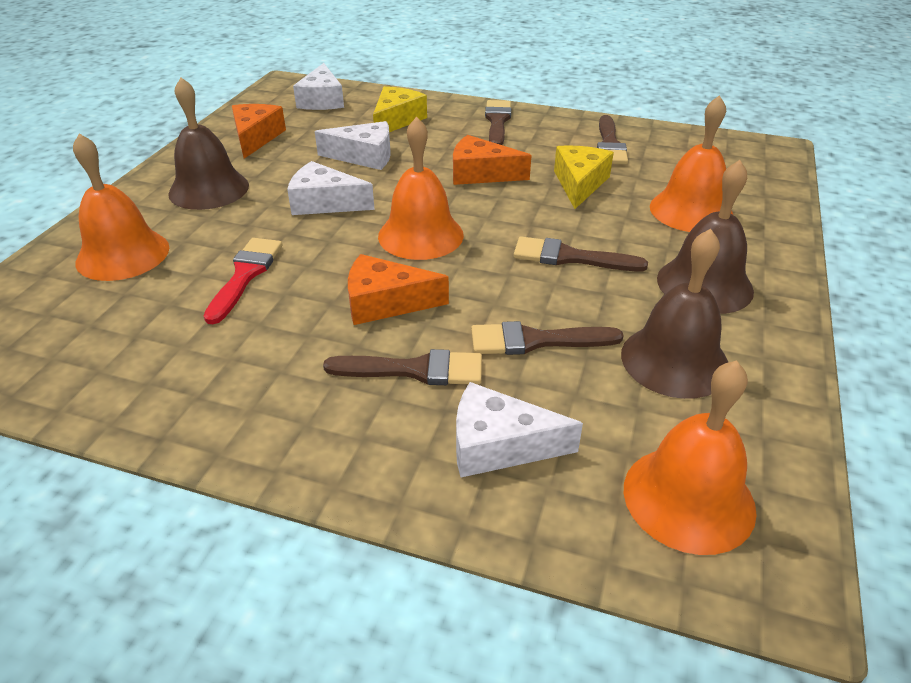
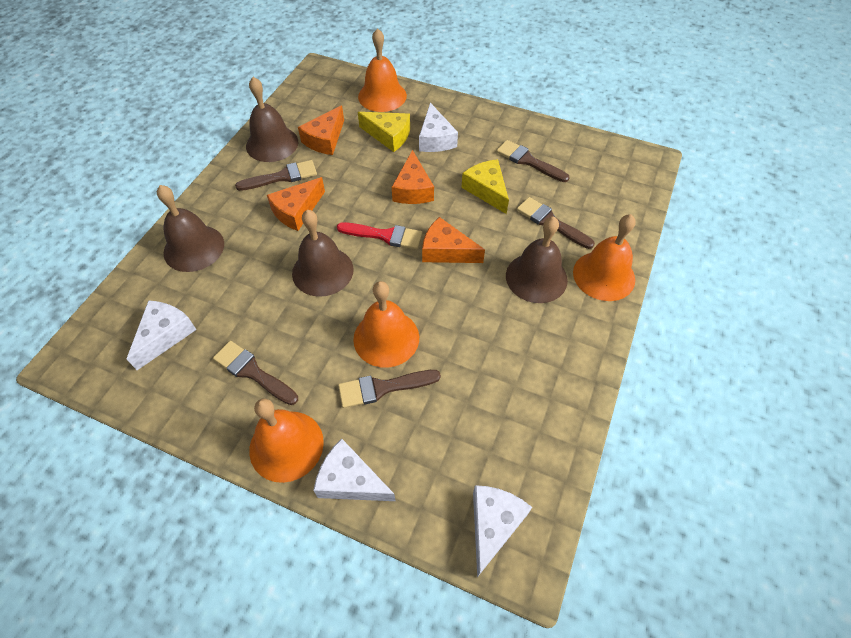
brown bell: [168,77,249,210] [621,229,728,399] [657,160,754,314] = 3 -> [157,185,224,272] [246,77,298,162] [292,210,353,297] [506,216,568,303] = 4
orange cheese: [232,104,286,159] [348,254,449,325] [453,135,532,185] = 3 -> [267,177,325,231] [298,106,344,155] [392,150,434,204] [422,217,485,263] = 4

